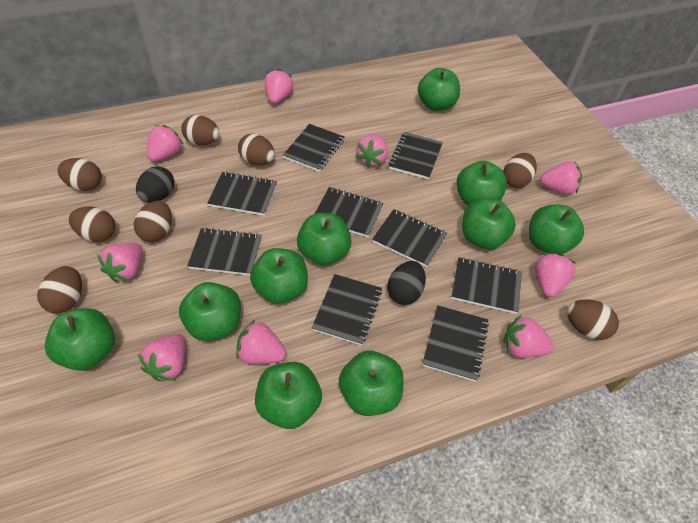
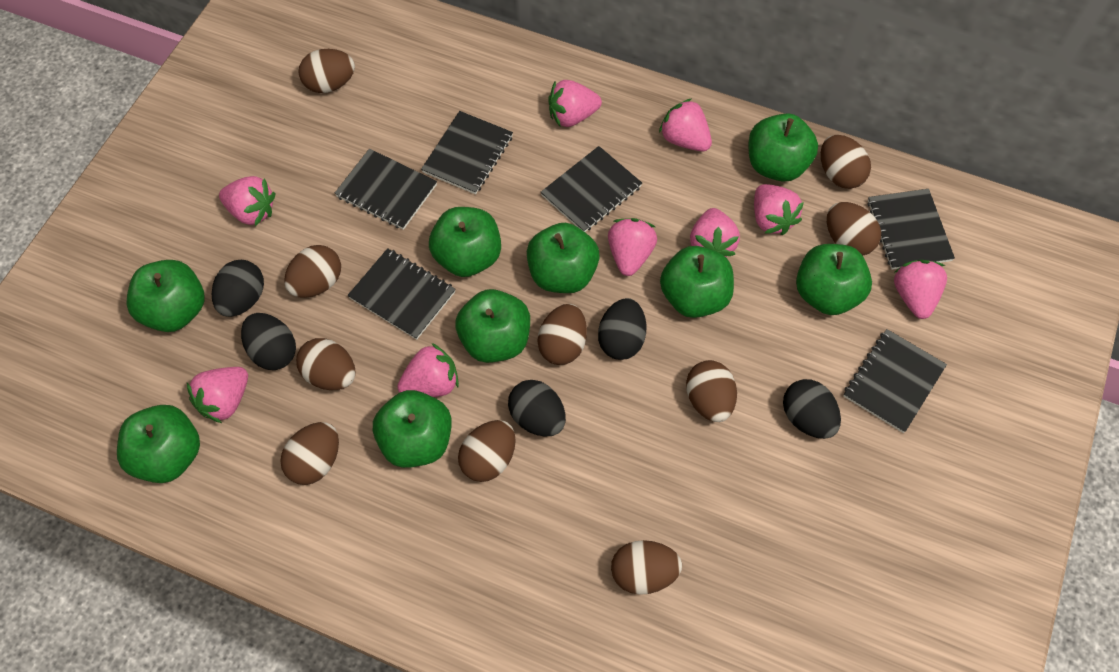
black egg: [136,166,174,203] [387,261,426,305] = 2 -> [212,260,264,317] [241,313,296,370] [508,380,566,436] [598,298,646,360] [783,379,841,439] = 5
black notebook: [187,228,262,275] [207,172,277,216] [283,124,345,171] [312,274,382,345] [315,187,383,237] [372,209,447,267] [388,132,443,179] [422,305,489,382] [451,257,522,314] = 9 -> [334,149,437,230] [348,248,456,340] [421,111,513,194] [541,146,642,232] [843,329,947,433] [867,189,955,270] = 6
brown egg: [37,266,82,313] [57,158,102,191] [69,206,116,242] [134,201,172,242] [181,115,219,145] [238,134,275,165] [503,153,537,188] [567,299,619,340] = 8 -> [280,422,339,485] [284,245,341,298] [296,338,356,390] [298,49,355,93] [458,420,516,482] [537,304,587,365] [611,540,682,595] [686,360,737,422] [821,135,871,189] [827,202,881,255] = 10
green apple: [45,308,115,371] [179,282,241,341] [250,248,308,304] [255,362,322,429] [297,213,352,265] [339,351,404,416] [418,68,460,111] [456,161,507,206] [462,199,516,249] [529,204,584,254] = 10 -> [117,405,200,483] [126,260,204,332] [373,390,452,468] [429,207,501,277] [455,289,530,363] [527,223,600,293] [660,246,734,318] [749,113,818,181] [796,244,872,315] = 9

